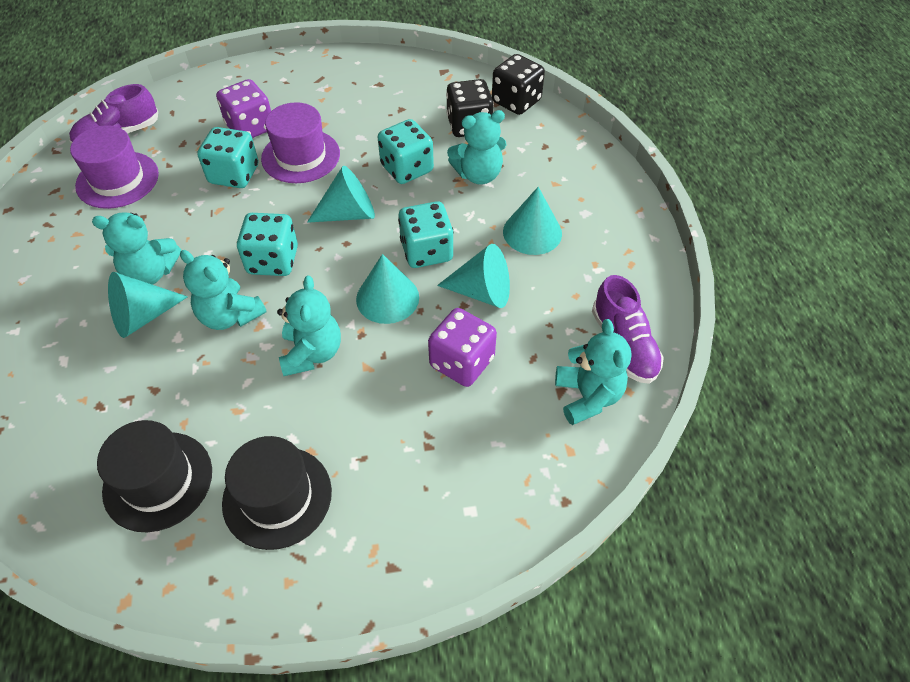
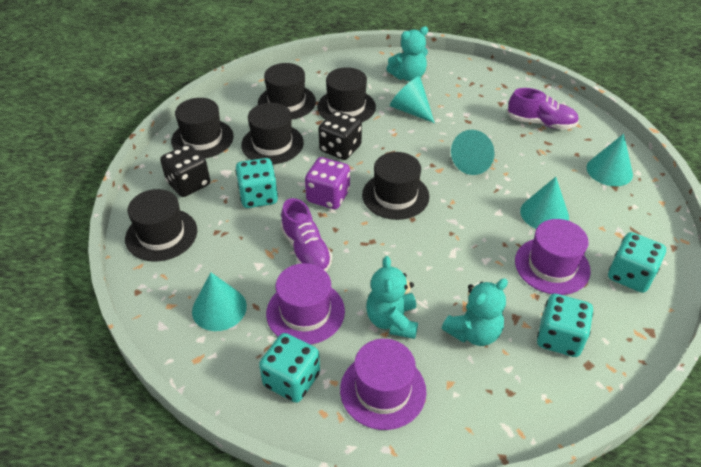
black hat: [97,420,212,532] [222,436,332,550] = 2 -> [125,189,197,262] [171,98,234,158] [241,102,304,164] [258,63,316,120] [317,67,376,122] [362,152,429,220] = 6
purple dice: [216,79,271,138] [428,308,497,387] = 2 -> [305,157,350,209] = 1
purple hat: [70,125,159,209] [261,102,340,183] = 2 -> [266,263,345,345] [340,339,426,430] [515,219,591,295] = 3
turquoise teddy bear: [92,212,181,285] [180,250,267,330] [277,276,341,376] [447,110,507,185] [555,319,632,425] = 5 -> [366,256,418,339] [386,26,428,81] [442,278,508,346] = 3

